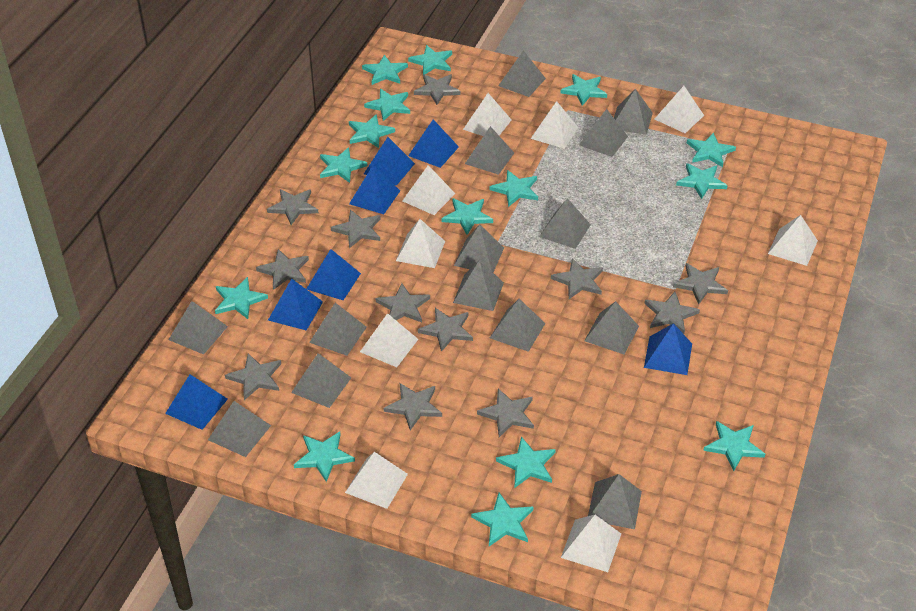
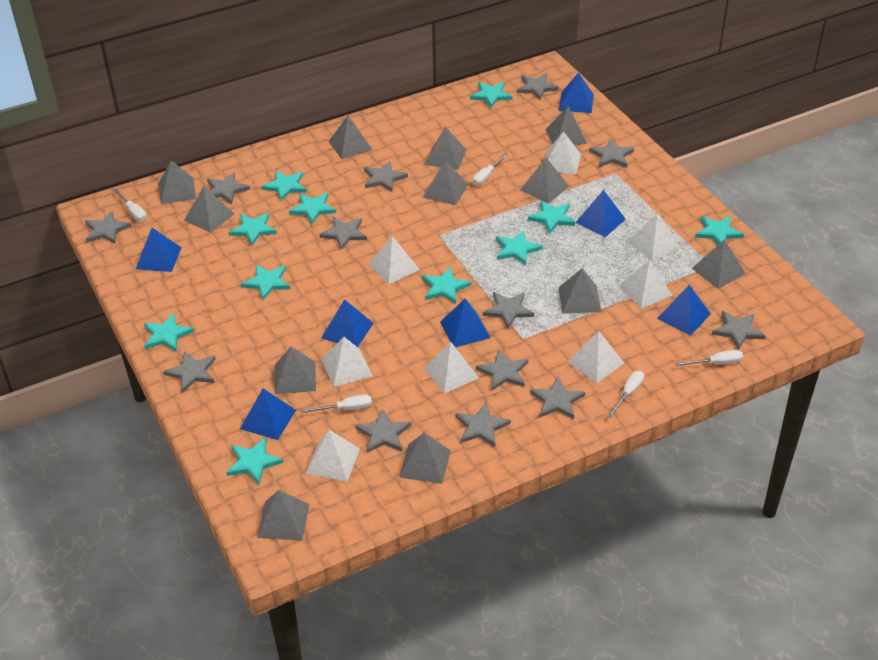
grey pyramid: [168,301,228,355] [208,401,271,457] [291,353,351,408] [309,303,367,356] [453,260,504,311] [454,224,504,272] [465,126,514,175] [490,299,546,352] [498,50,546,97] [539,198,591,249] [579,109,628,157] [584,301,639,354] [588,474,642,529] [614,89,653,135] = 14 -> [159,160,196,204] [184,186,234,233] [257,490,309,541] [275,347,316,394] [329,116,372,159] [399,433,451,484] [423,161,468,205] [425,127,466,170] [520,157,569,204] [546,106,587,146] [559,268,601,314] [692,239,746,289] = 12
grey star: [225,354,281,400] [256,249,309,290] [267,189,318,225] [331,210,381,248] [375,283,430,322] [384,383,442,430] [414,75,461,105] [418,308,473,352] [477,389,534,437] [551,258,603,299] [644,292,700,334] [673,263,728,304] = 12 -> [85,211,132,244] [163,351,216,393] [207,173,250,204] [319,217,367,250] [355,409,411,453] [364,161,408,192] [456,403,511,447] [476,349,528,390] [483,292,534,329] [517,74,559,100] [530,377,585,419] [589,139,634,168] [712,311,765,350] = 13
turquoise star: [215,277,268,319] [294,432,355,482] [320,147,367,183] [349,114,395,148] [362,55,408,85] [364,89,410,121] [408,45,452,75] [442,198,493,235] [471,493,533,546] [490,170,538,207] [496,436,556,487] [560,74,607,106] [676,163,728,199] [687,132,736,167] [703,421,765,471] = 15 -> [144,313,195,352] [226,437,283,484] [229,213,277,246] [241,265,291,300] [261,170,307,201] [289,193,336,224] [422,267,471,304] [470,82,513,108] [496,230,543,265] [528,201,575,234] [695,216,744,245] = 11
white pyramid: [345,452,408,509] [360,313,418,367] [396,219,445,268] [402,165,455,215] [463,93,512,136] [531,101,578,149] [561,515,621,572] [655,86,704,133] [768,215,818,266] = 9 -> [305,430,360,481] [322,337,372,387] [368,236,420,285] [424,342,479,394] [545,131,581,175] [567,331,624,383] [619,259,673,309] [627,213,680,261] = 8
white screwdriver: none = 0 -> [113,189,147,221] [301,394,372,413] [473,152,508,185] [607,371,644,418] [675,350,743,366] = 5

